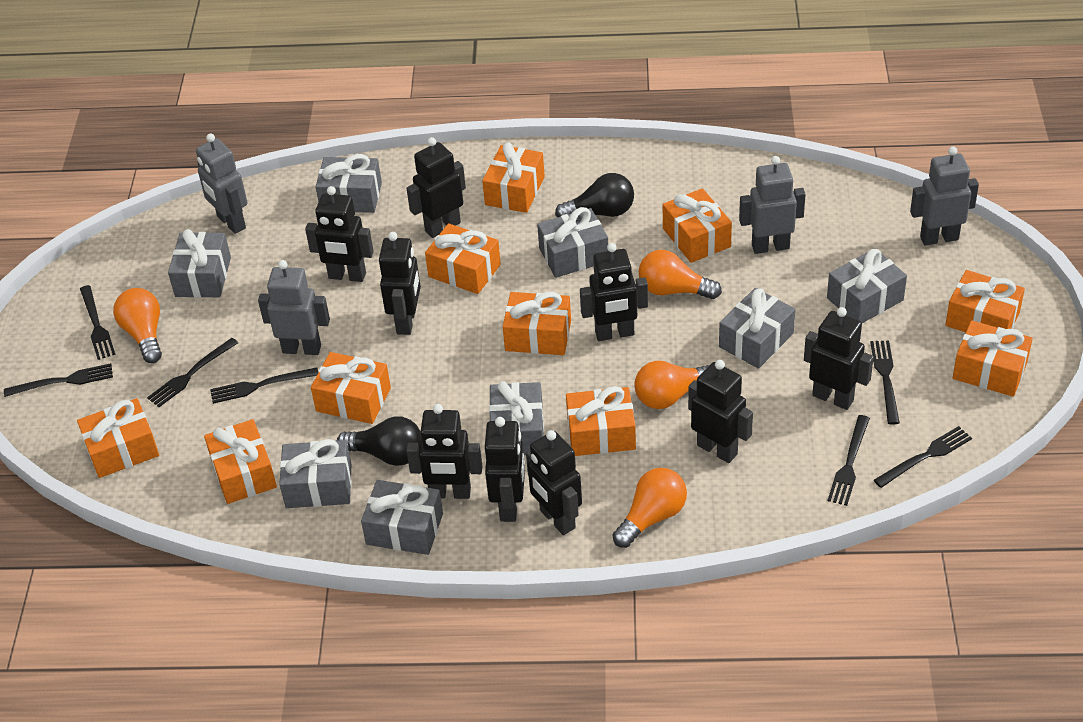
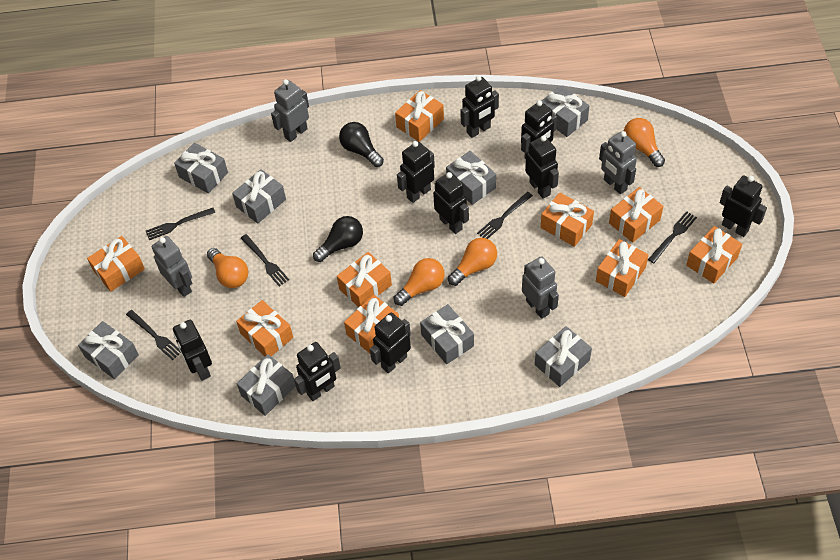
black fork: [4,363,113,397] [80,285,116,360] [147,338,238,407] [210,367,318,404] [828,415,870,506] [870,340,900,425] [874,426,972,488] = 7 -> [126,310,181,360] [146,208,215,240] [241,234,289,287] [477,192,533,239] [648,211,697,263] = 5
orange gift: [77,398,159,478] [204,419,277,504] [311,352,391,424] [425,223,501,294] [482,143,545,213] [503,292,571,355] [566,386,636,456] [663,188,732,263] [945,270,1025,332] [953,320,1033,397] = 10 -> [87,236,145,292] [236,300,293,356] [337,252,392,307] [344,295,399,353] [395,90,444,142] [541,192,594,247] [596,239,648,297] [609,187,663,243] [686,226,742,284] = 9

